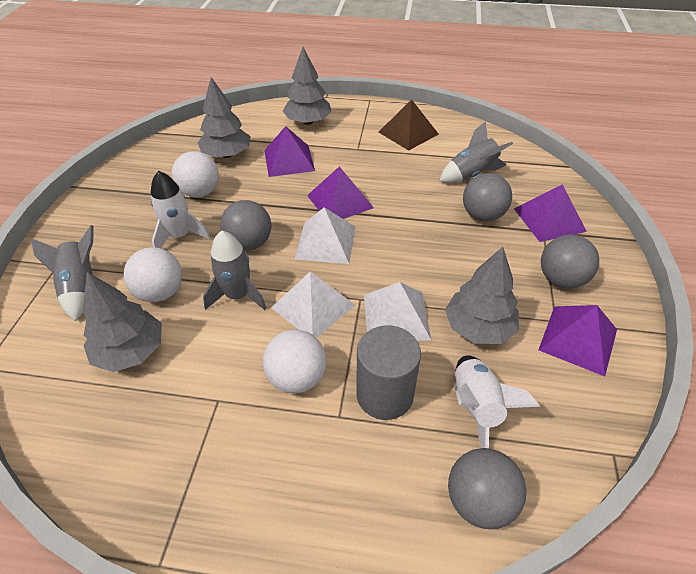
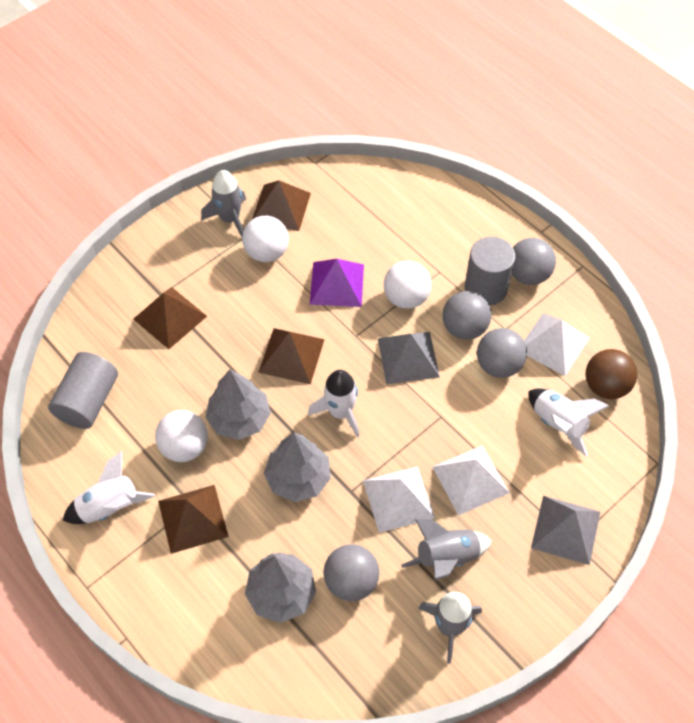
brown ball: none = 0 -> [586,349,637,399] = 1
brown pyramid: [379,99,439,151] = 1 -> [133,287,207,349] [158,485,229,554] [252,180,311,231] [258,328,325,384] = 4
grey cylinder: [356,326,421,420] = 1 -> [48,352,118,429] [465,237,515,306] = 2
grey pyramid: none = 0 -> [378,332,440,384] [531,496,600,565] = 2
grey tree: [83,272,162,372] [198,77,251,158] [283,47,331,125] [445,247,519,344] = 4 -> [206,369,271,440] [245,552,316,623] [264,433,331,502] = 3
purple pyramid: [264,126,315,177] [307,166,374,219] [514,184,587,242] [538,305,617,376] = 4 -> [310,259,364,307] = 1
white rocket: [151,171,210,248] [455,355,540,448] = 2 -> [63,451,155,524] [308,370,359,438] [529,388,609,457] = 3

